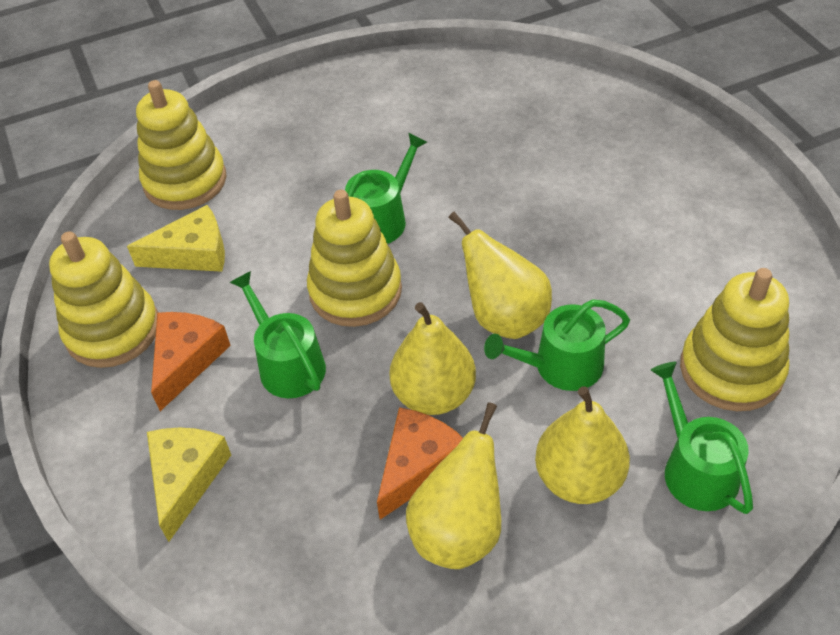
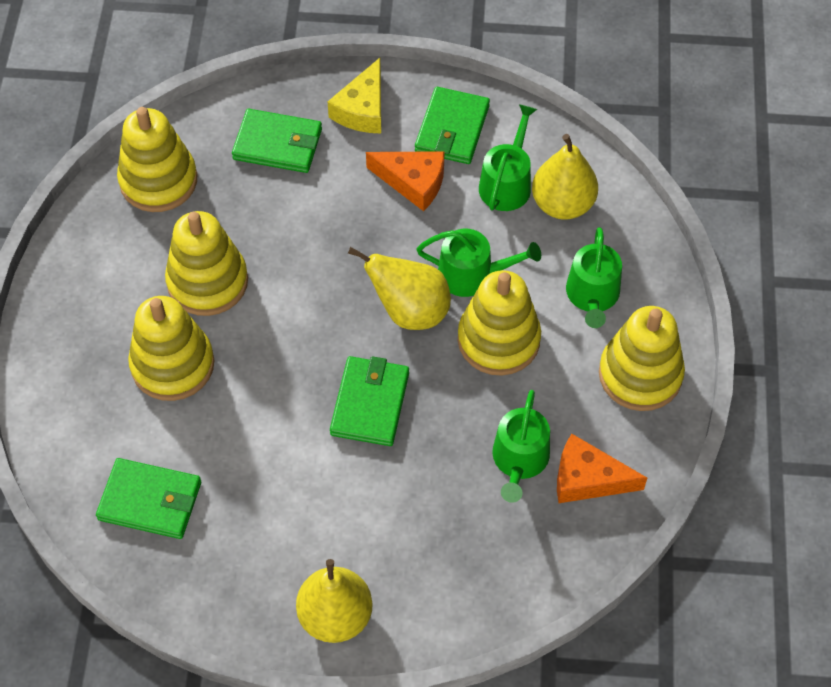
green wallet: none = 0 -> [96,458,201,539] [232,109,322,173] [330,356,409,446] [415,87,490,164] = 4
yellow cheese: [127,205,225,272] [147,428,231,542] = 2 -> [328,58,381,133] = 1
yellow pear: [389,302,476,415] [406,402,501,569] [448,212,552,339] [535,386,630,504] = 4 -> [296,559,373,643] [348,247,451,330] [532,134,598,220] = 3
yellow stacking toy: [49,231,158,368] [136,80,226,210] [307,190,402,327] [680,268,789,411] = 4 -> [117,107,197,212] [128,296,214,401] [165,211,248,316] [458,270,541,376] [599,306,685,411] = 5

